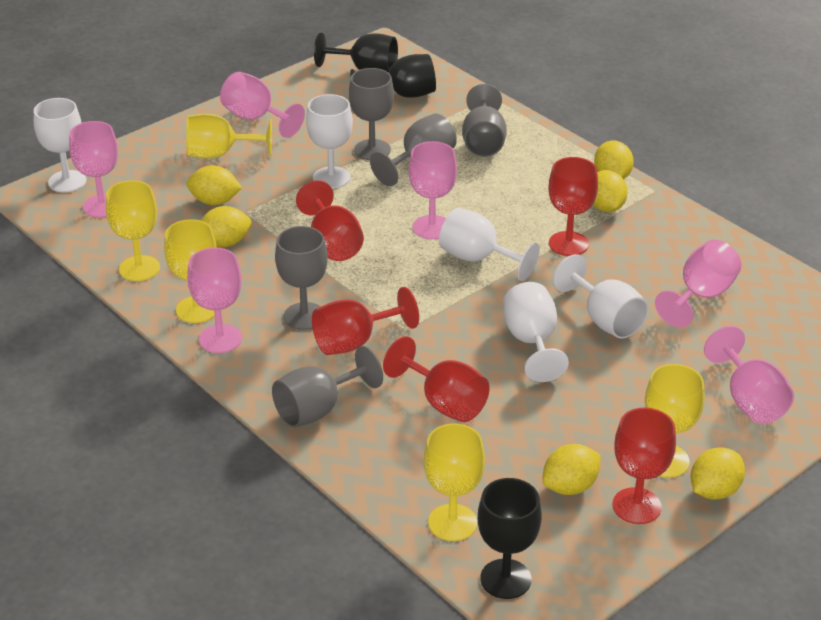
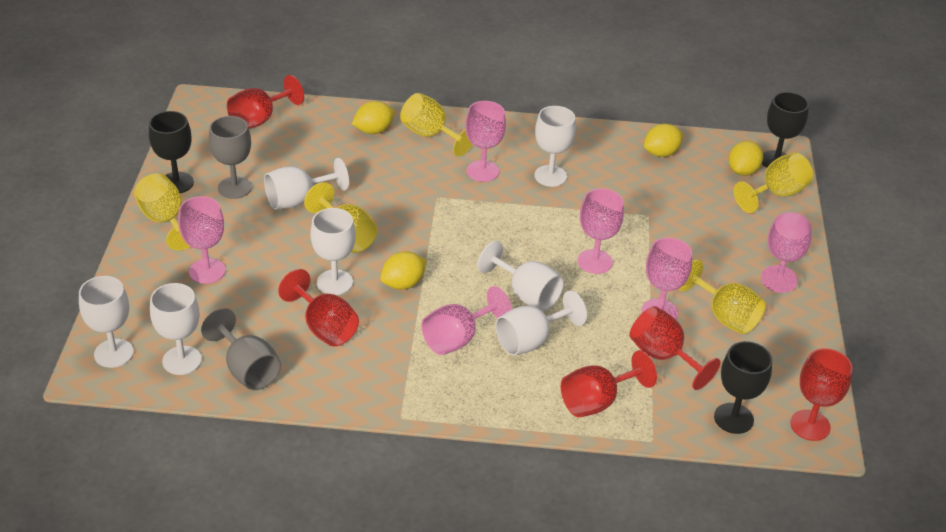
grey goblet: [272,346,383,427] [275,226,328,330] [349,68,394,160] [370,114,457,186] [462,84,507,157] = 5 -> [201,308,281,390] [209,116,252,199] = 2
white goblet: [34,98,86,193] [306,94,353,189] [439,208,540,281] [503,282,569,382] [553,254,648,338] = 5 -> [79,276,134,368] [150,283,202,375] [264,158,349,210] [310,208,356,295] [478,241,564,311] [495,290,587,356] [534,106,576,187] = 7
yellow lemon: [186,165,242,205] [201,206,252,248] [542,444,601,495] [593,170,628,212] [594,140,634,179] [691,447,745,500] = 6 -> [352,101,395,134] [380,251,427,290] [644,124,683,157] [728,141,763,176] = 4

